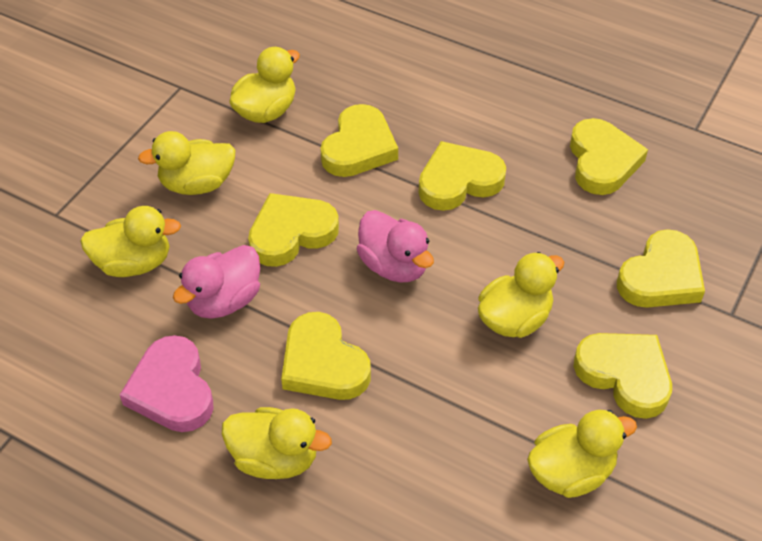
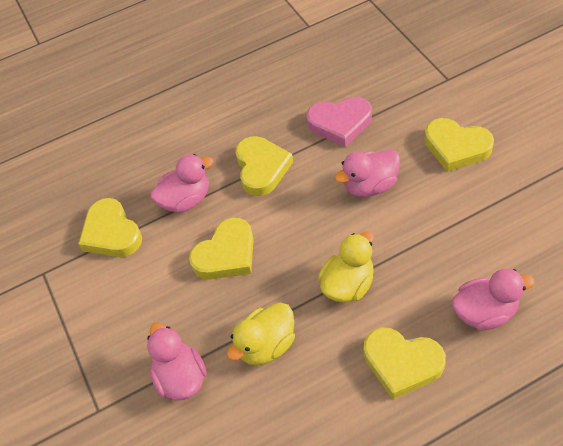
pink duck: [173,245,260,319] [357,210,434,283] = 2 -> [147,322,207,400] [150,154,214,213] [335,149,400,197] [452,269,535,331] = 4
yellow duck: [80,206,181,277] [138,131,236,195] [222,407,332,479] [229,47,300,123] [478,252,564,338] [527,410,637,498] = 6 -> [227,302,295,365] [318,231,374,302] = 2
yellow heart: [248,193,339,267] [281,312,371,400] [320,104,398,177] [419,141,506,211] [570,118,648,195] [574,333,672,419] [617,229,705,308] = 7 -> [78,198,142,257] [189,218,254,280] [235,136,293,196] [364,328,446,399] [424,118,494,172] = 5

